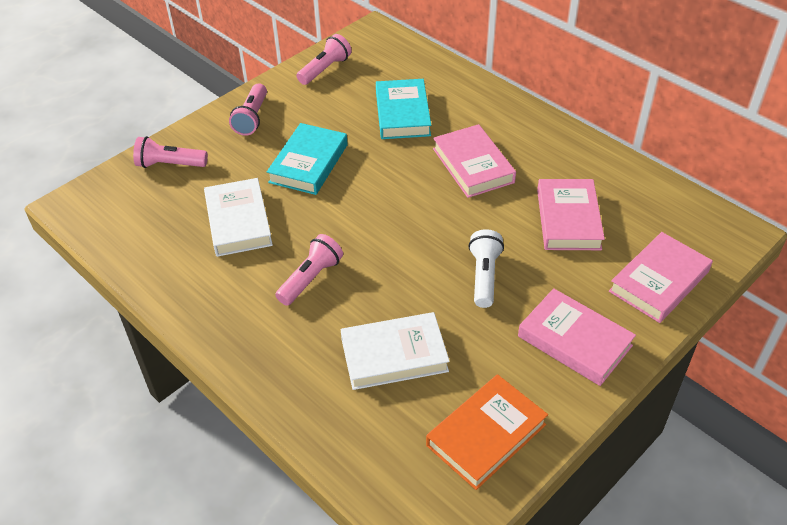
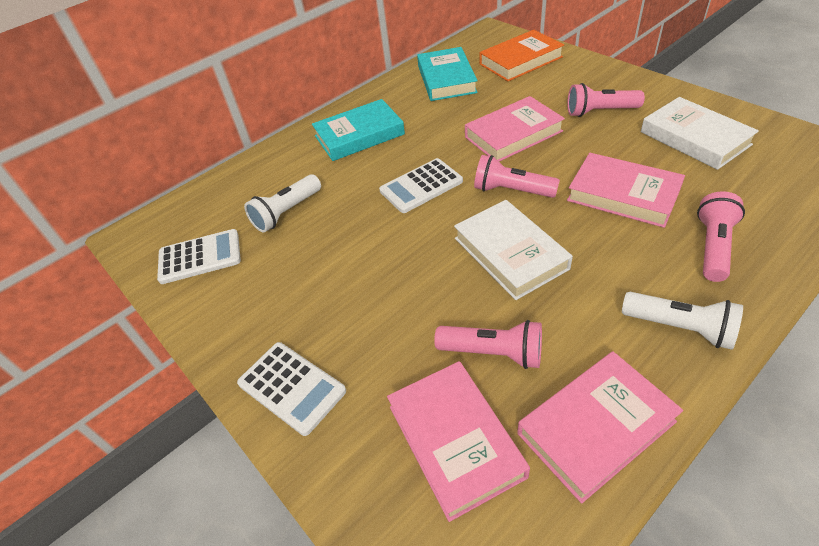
white calculator: none = 0 -> [157,229,241,284] [237,342,346,436] [379,158,463,213] = 3
white flashlight: [468,229,504,308] = 1 -> [244,174,321,233] [622,292,743,350] = 2

